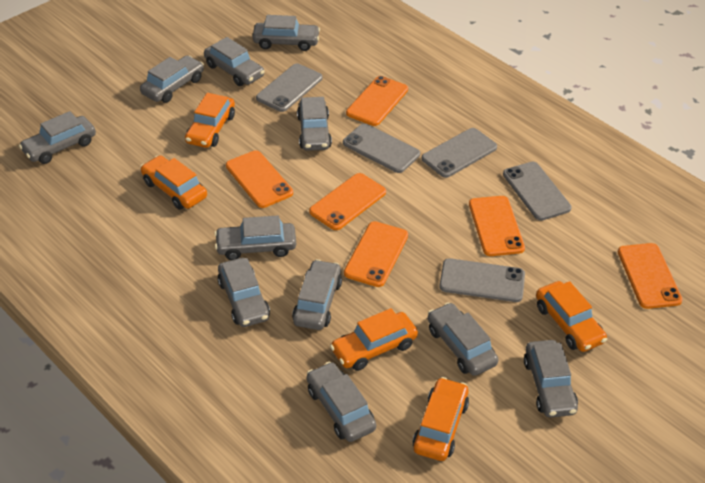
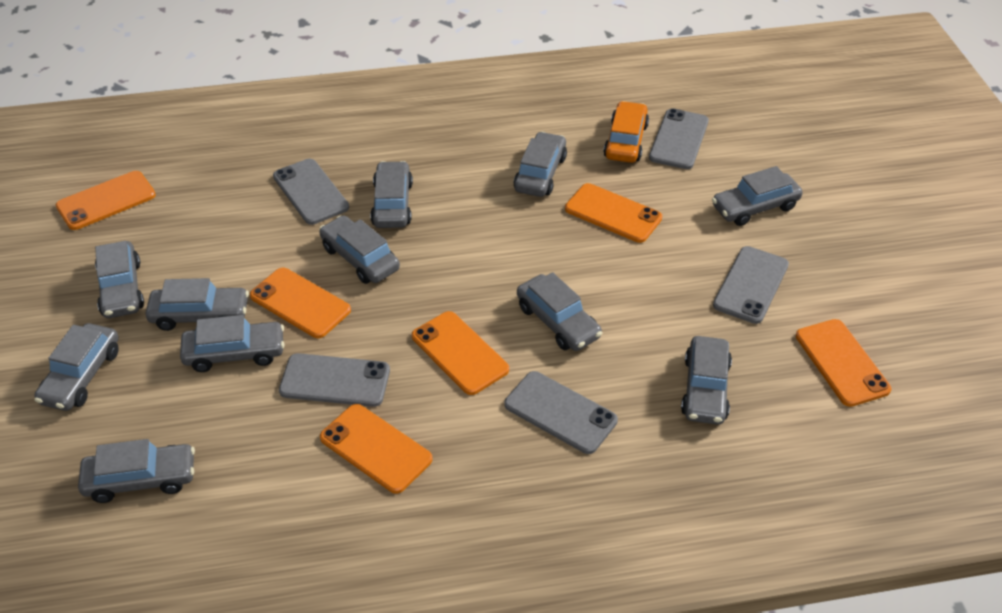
orange car: [140,155,207,210] [185,93,235,148] [330,308,418,371] [412,377,469,461] [536,281,607,352] = 5 -> [603,101,649,163] = 1

